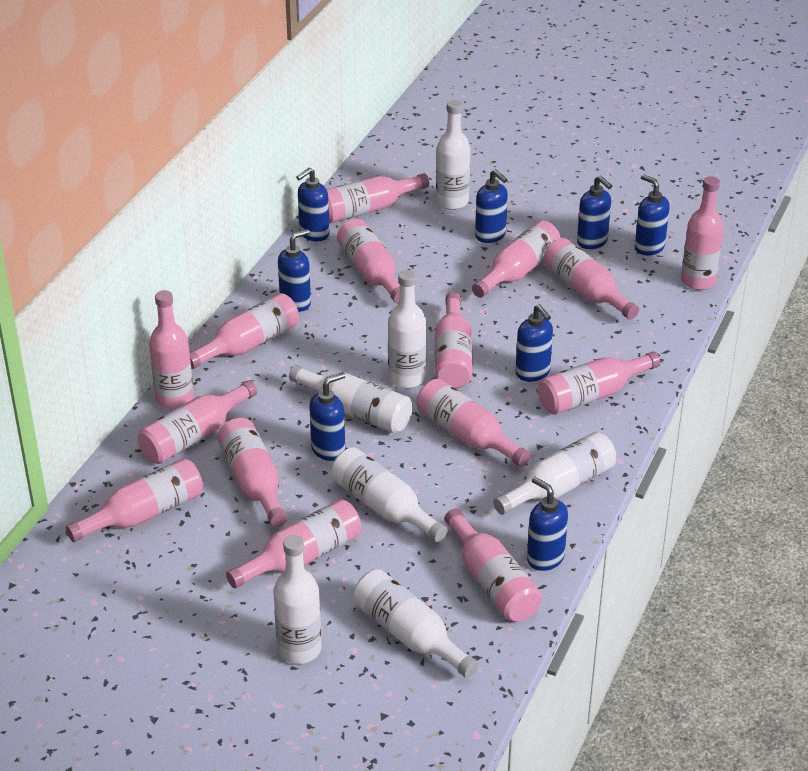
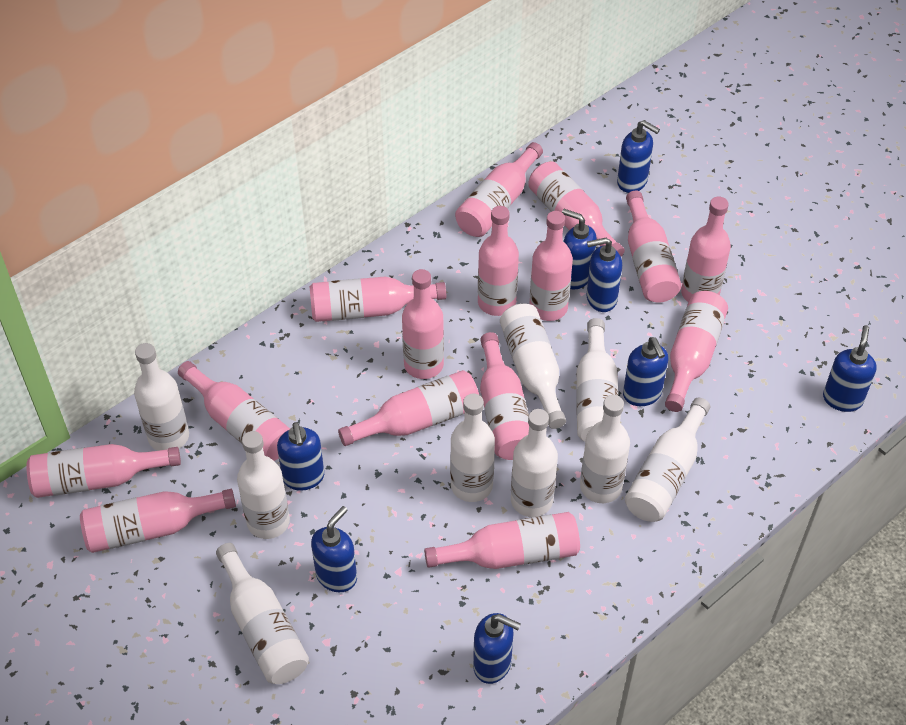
white bottle: [273,535,322,664] [289,365,413,433] [331,447,448,542] [353,569,479,678] [388,270,426,388] [436,100,470,210] [493,432,616,515] = 7 -> [134,343,189,451] [216,543,309,684] [237,431,290,539] [450,393,495,502] [500,303,566,429] [511,409,558,517] [576,318,619,442] [580,395,630,503] [625,398,710,522] = 9

